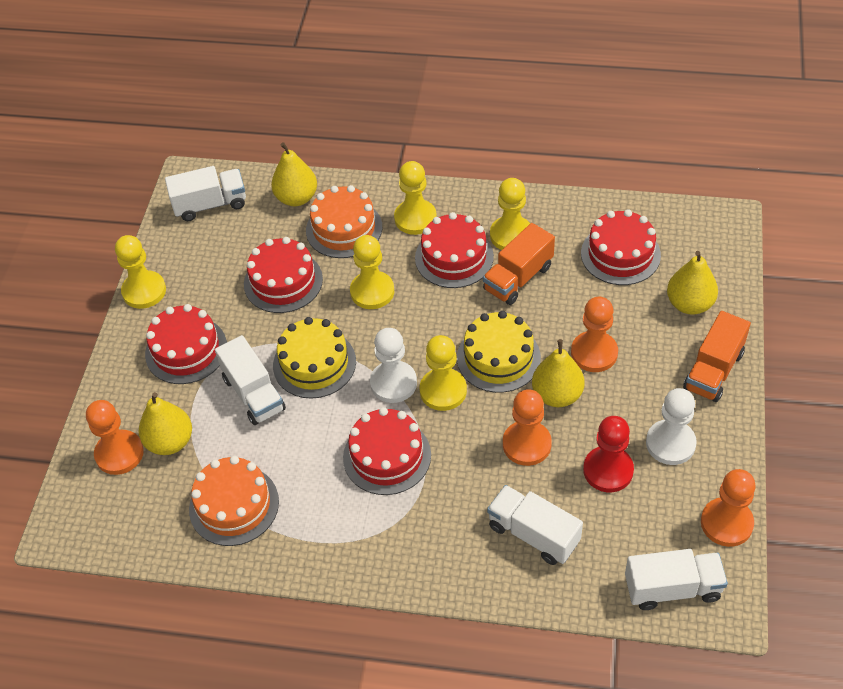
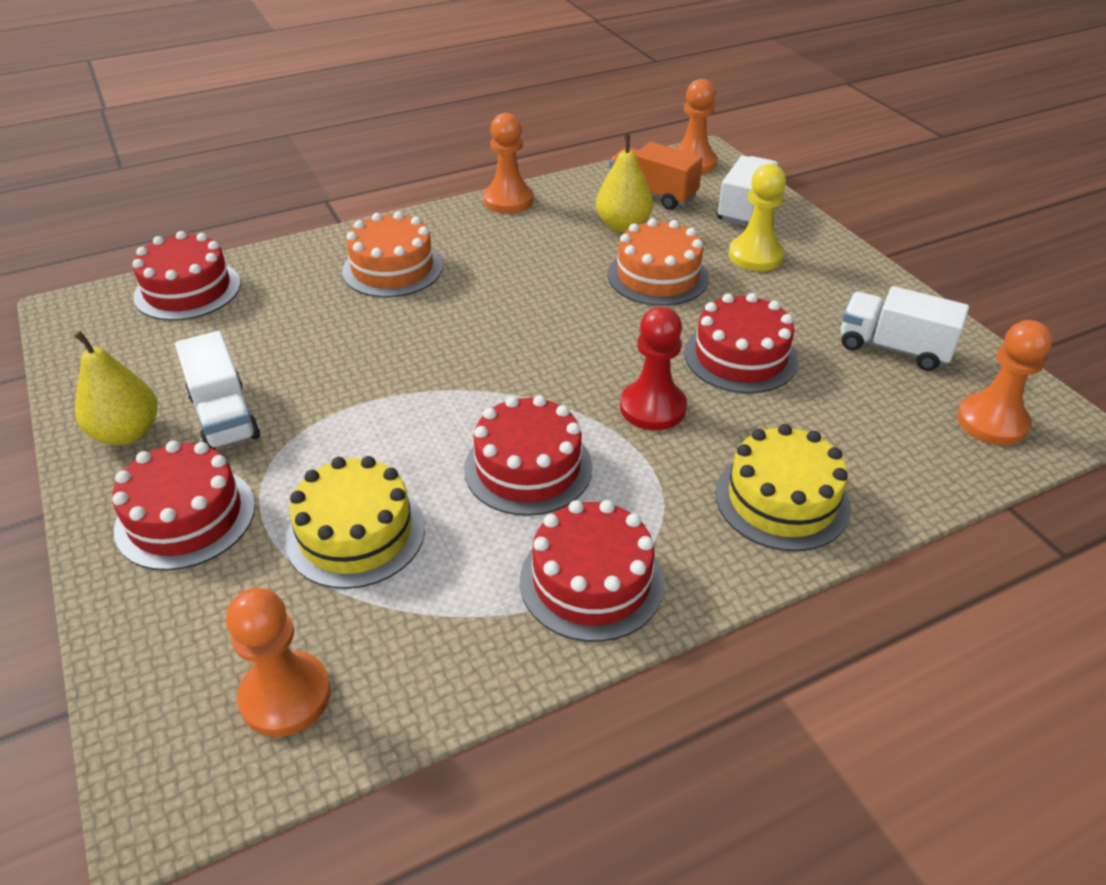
orange truck: [483,223,555,305] [683,311,751,402] = 2 -> [609,142,703,210] = 1
white pawn: [370,328,417,403] [646,388,697,465] = 2 -> none = 0
white truck: [165,166,246,221] [215,335,286,425] [487,485,583,565] [625,549,728,610] = 4 -> [175,331,260,450] [717,155,779,226] [841,286,969,371] = 3
yellow pawn: [115,235,166,309] [350,235,395,309] [394,161,437,235] [420,335,467,411] [490,178,530,250] = 5 -> [728,164,786,271] = 1
yellow pear: [139,392,192,455] [271,142,317,206] [532,339,584,407] [667,251,718,315] = 4 -> [74,331,158,446] [596,134,653,233] = 2

